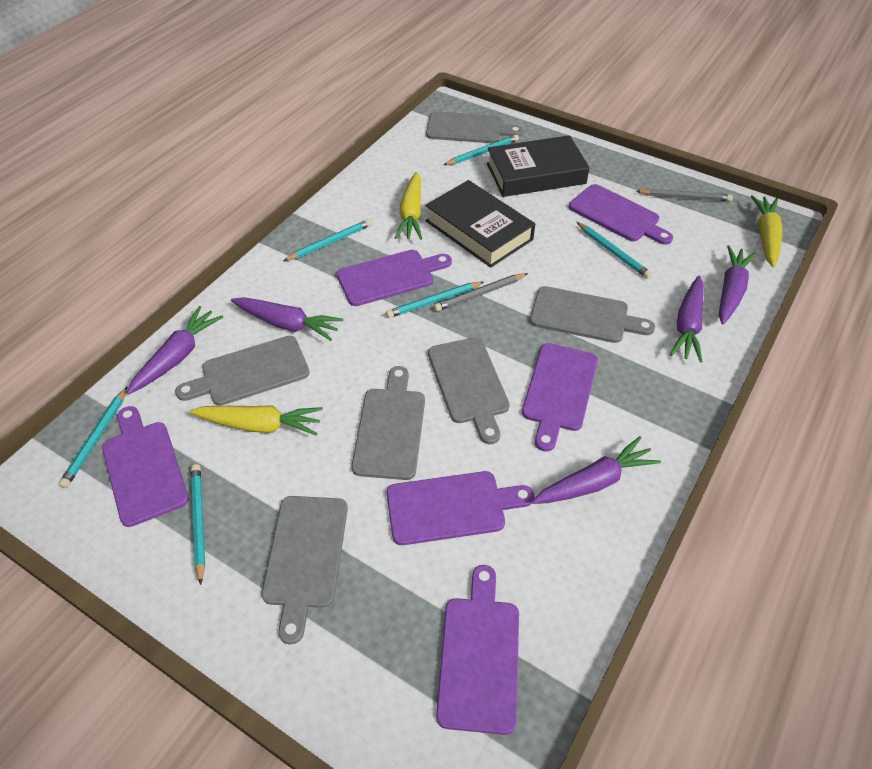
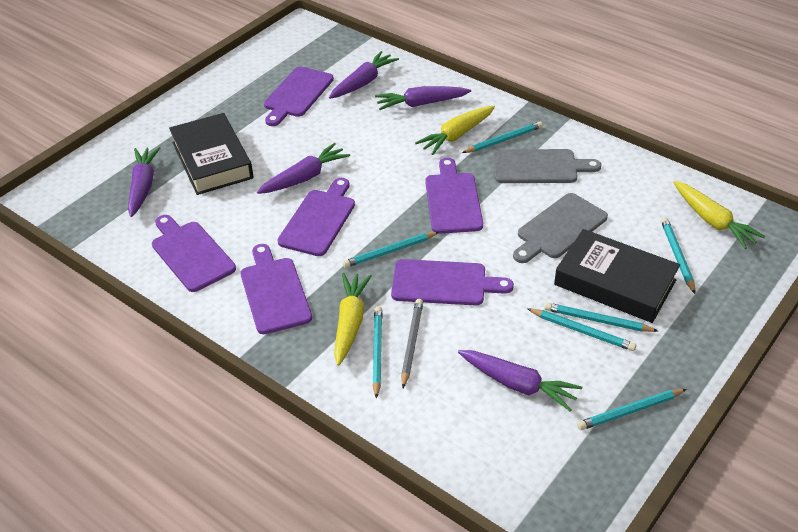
grey cutting board: [175,336,309,406] [262,496,348,645] [352,366,425,480] [426,111,523,143] [428,337,510,444] [530,286,655,343] = 6 -> [493,149,601,183] [513,193,608,263] = 2
grey pencil: [434,273,528,311] [636,189,733,201] = 2 -> [401,299,423,388] = 1
turquoise pencil: [59,386,128,488] [191,464,205,585] [283,219,372,261] [386,282,484,318] [444,135,519,165] [577,222,652,279] = 6 -> [343,232,439,268] [372,306,383,399] [462,121,543,153] [527,308,636,351] [545,303,658,332] [577,389,687,430] [661,217,695,294] = 7

